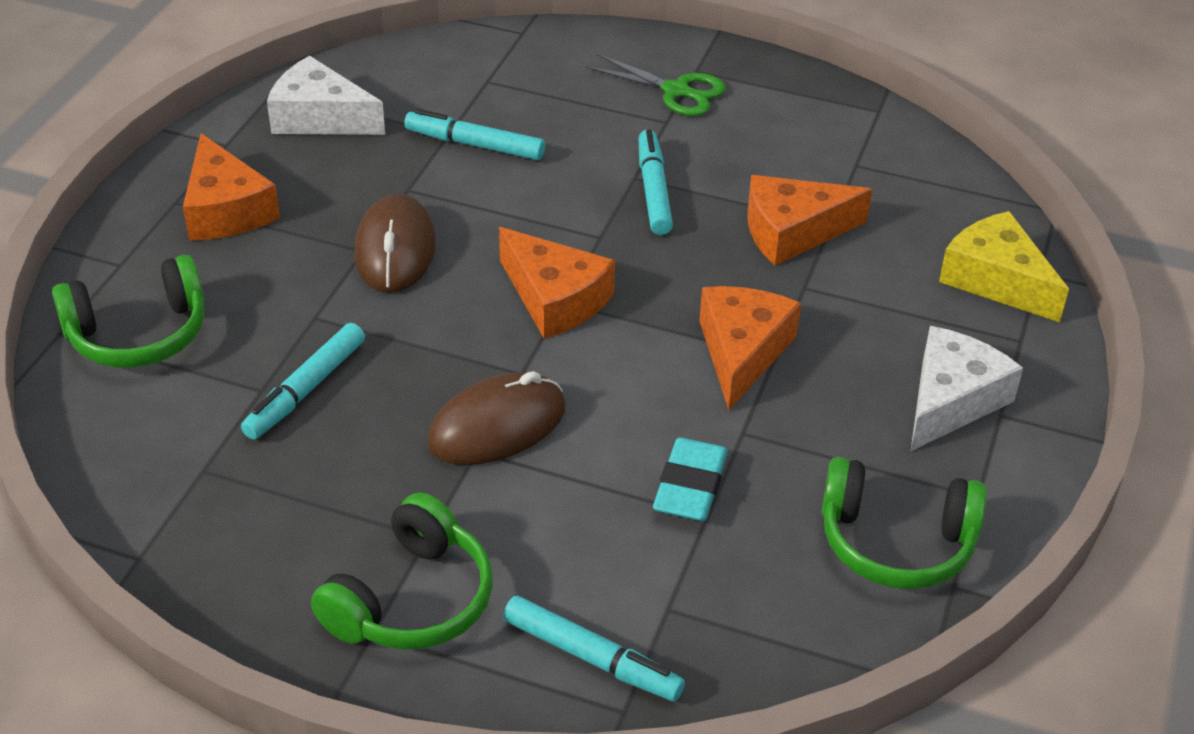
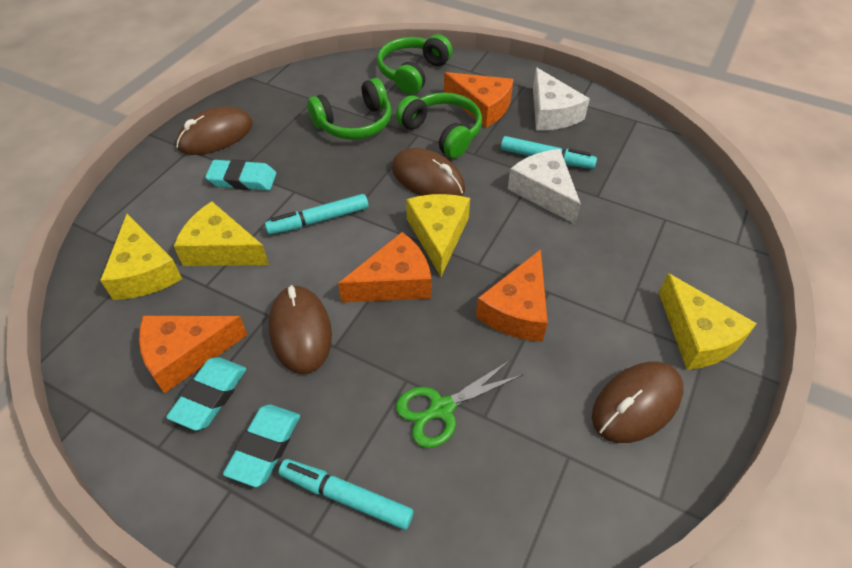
brown mouse: [354,194,436,293] [427,371,566,465] = 2 -> [176,106,253,155] [268,285,332,374] [392,148,465,196] [592,362,684,443] = 4
turquoise eraser: [653,437,728,521] = 1 -> [166,357,246,431] [205,159,277,191] [223,404,300,487] = 3
turquoise marker: [241,323,365,439] [404,109,545,160] [503,595,685,702] [639,129,673,235] = 4 -> [265,194,368,235] [279,459,414,530] [501,136,597,169] = 3
yellow cheese: [939,211,1069,322] = 1 -> [100,214,182,300] [174,201,269,266] [406,194,470,276] [659,273,757,370] = 4

